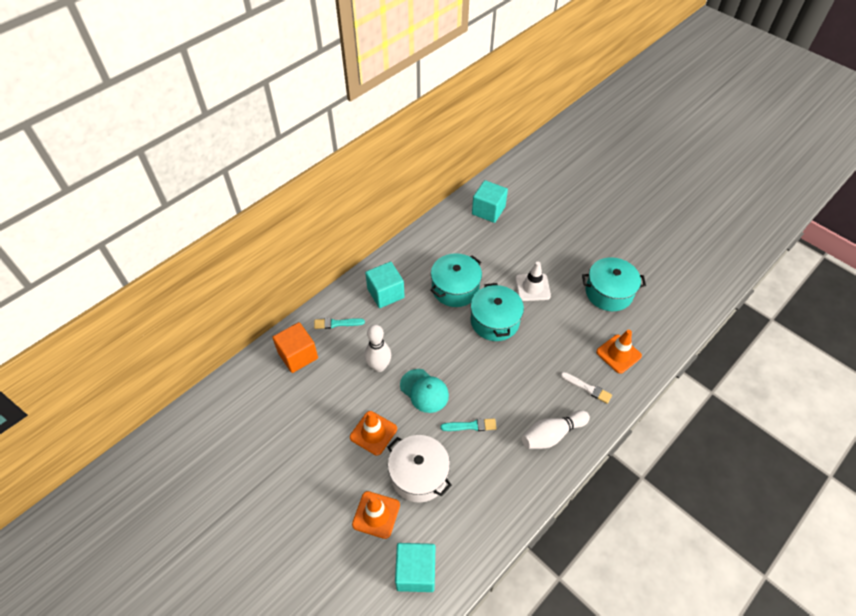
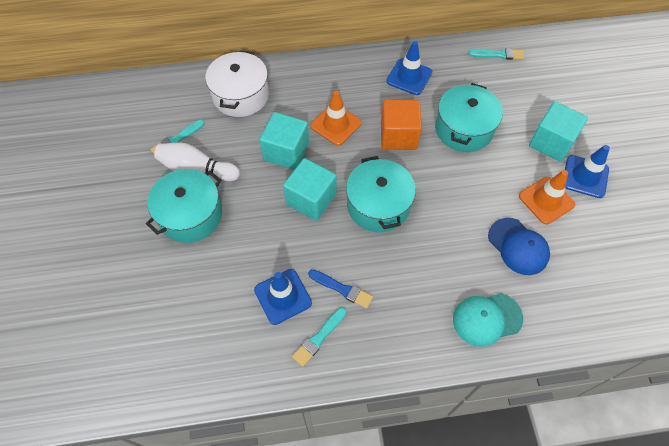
blue brush: none = 0 -> [308,270,373,309] = 1
blue cap: none = 0 -> [488,218,550,275] = 1
blue traffic cone: none = 0 -> [254,269,312,325] [386,41,432,95] [565,145,610,198] = 3
orange traffic cone: [350,411,397,456] [352,491,400,539] [596,330,642,374] = 3 -> [311,91,361,146] [519,170,575,224] = 2
turquoise brush: [314,318,365,329] [440,418,497,431] = 2 -> [150,120,204,154] [292,307,347,367] [468,48,524,60] = 3
white bowling pin: [365,325,391,372] [522,410,590,449] = 2 -> [154,142,240,181] = 1
white brush: [560,372,612,404] = 1 -> none = 0
white traffic cone: [515,262,551,301] = 1 -> none = 0

